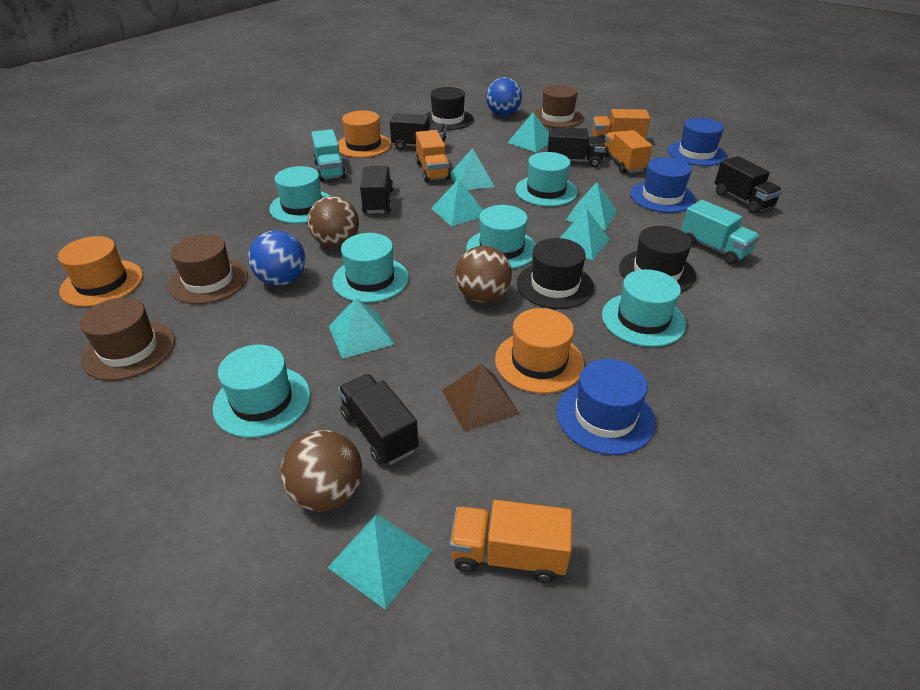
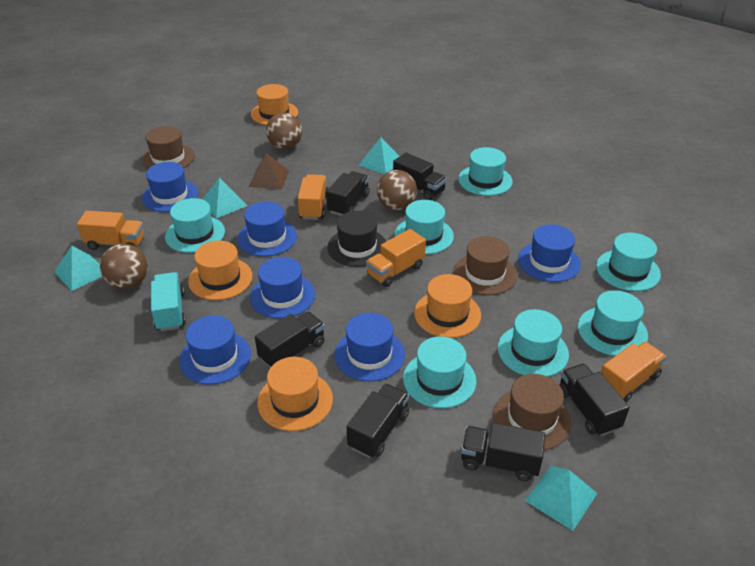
black hat: [425,87,474,130] [517,238,594,309] [619,226,696,292] = 3 -> [327,211,386,267] = 1
black truck: [338,374,419,465] [360,166,394,213] [390,113,446,150] [548,127,605,167] [715,156,783,214] = 5 -> [255,312,325,368] [326,171,370,216] [347,384,409,458] [393,153,447,200] [461,423,545,481] [559,364,630,436] = 6
blue ball: [248,230,305,286] [486,77,522,116] = 2 -> none = 0
blue hat: [557,359,655,455] [630,157,695,213] [668,118,726,166] = 3 -> [142,162,198,212] [179,315,251,385] [237,202,297,257] [250,257,315,319] [334,313,405,382] [518,224,581,282] = 6
orange hat: [58,236,143,307] [338,110,391,158] [495,308,584,394] = 3 -> [188,241,252,300] [251,84,298,125] [257,357,333,431] [414,274,481,338] = 4
turquoise hat: [213,345,310,438] [269,166,330,224] [332,233,409,303] [466,205,536,269] [515,152,578,207] [602,270,686,347] = 6 -> [165,198,225,253] [394,200,454,254] [403,336,477,408] [458,147,513,196] [498,309,569,377] [578,290,648,356] [596,233,661,291] = 7
turquoise pyramid: [327,514,432,610] [329,298,394,359] [431,179,483,227] [451,148,495,190] [508,112,549,152] [560,208,610,260] [566,182,617,230] = 7 -> [54,246,102,291] [202,177,248,218] [359,137,399,174] [525,466,598,531] = 4
turquoise truck: [311,129,346,182] [681,200,760,265] = 2 -> [151,272,186,331] = 1

